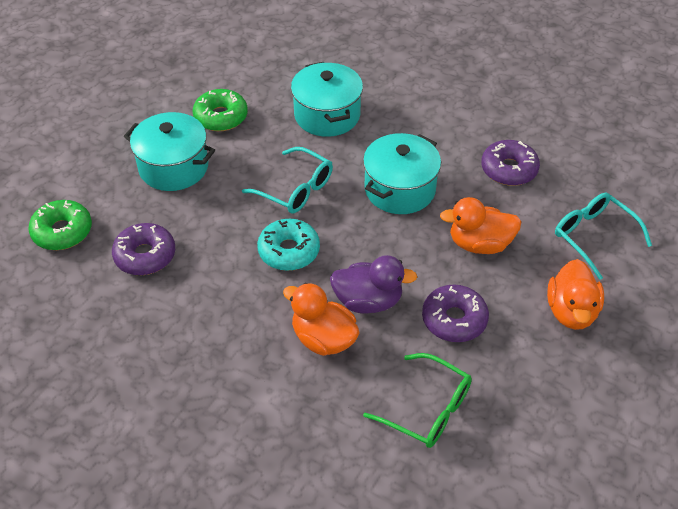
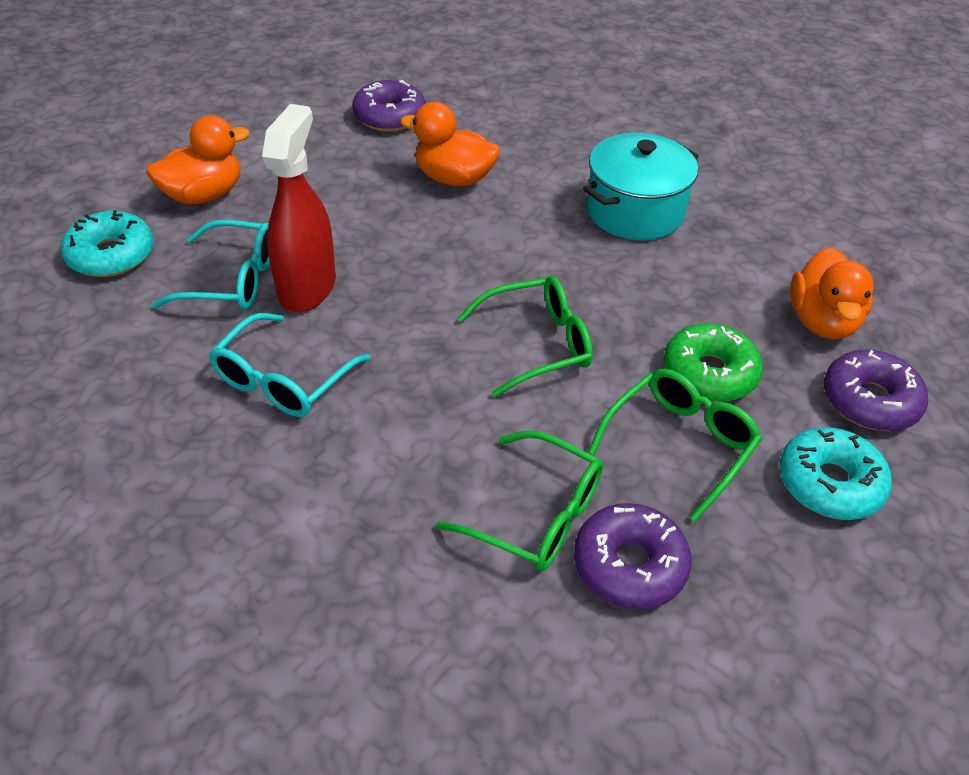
green donut: [28,200,92,250] [193,89,248,131] = 2 -> [664,324,763,402] = 1
green glasses: [363,353,472,448] = 1 -> [436,430,603,571] [458,276,593,397] [588,369,762,522] = 3
purple duck: [330,255,417,314] = 1 -> none = 0
red spray bottle: none = 0 -> [262,104,336,312] = 1
turquoise donut: [257,219,320,271] = 1 -> [61,210,154,277] [780,427,892,520] = 2
turquoise pot: [124,112,215,191] [291,62,363,137] [363,133,441,214] = 3 -> [583,133,699,240] = 1

